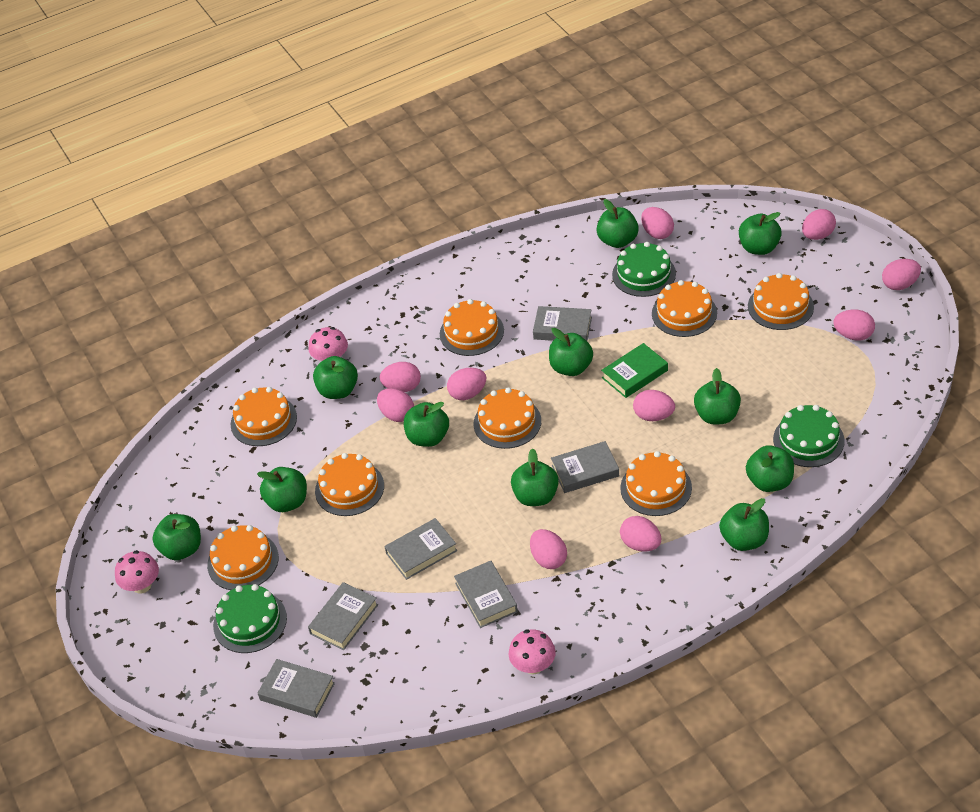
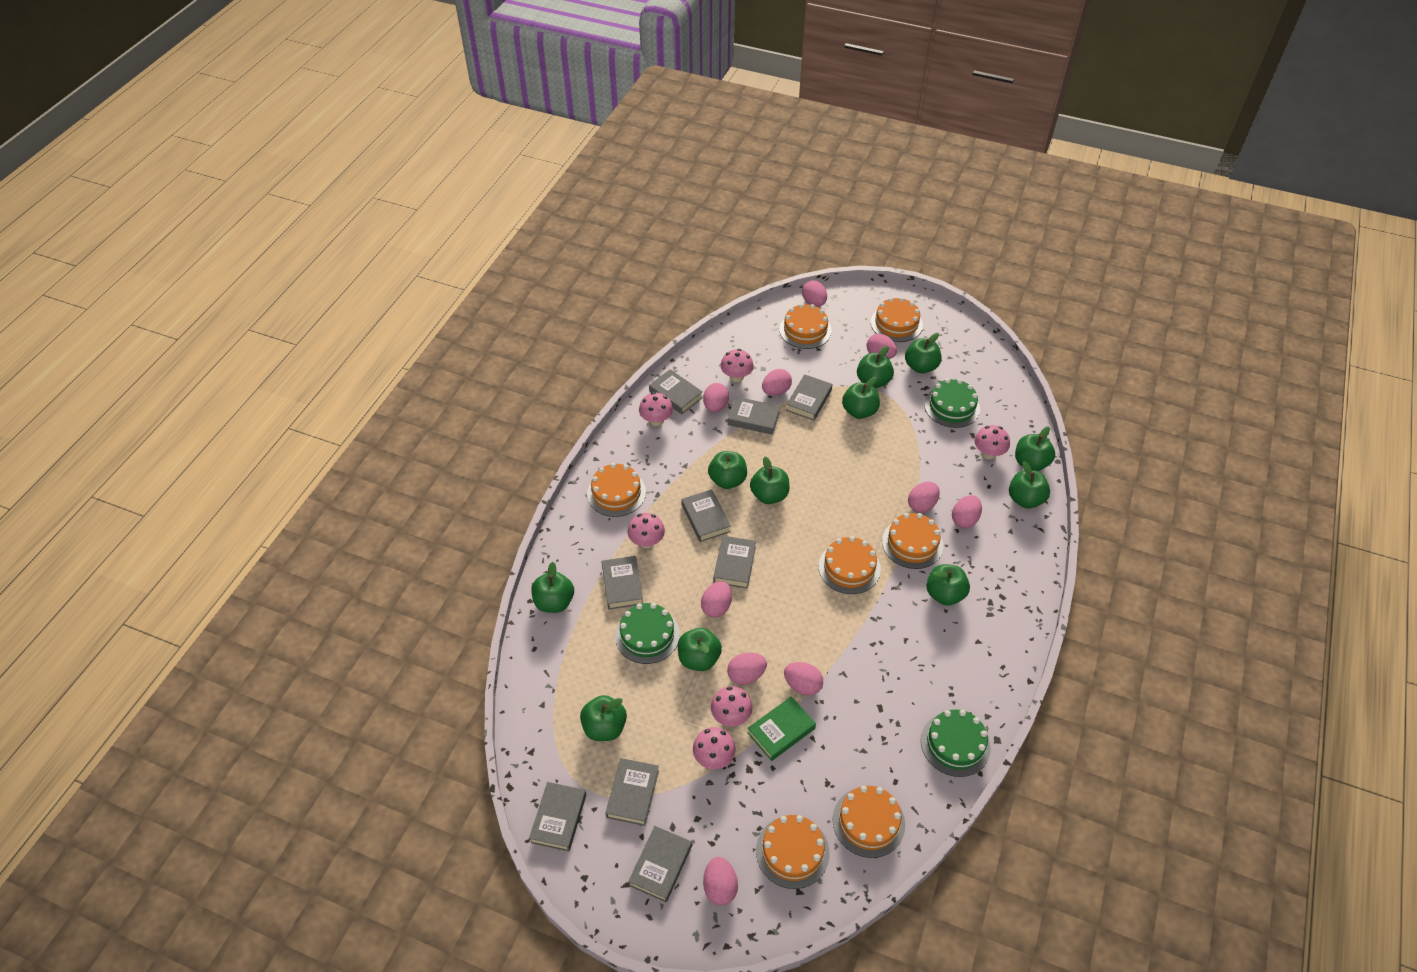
grey book: [258,659,335,718] [308,582,378,650] [384,518,457,580] [454,561,518,628] [533,306,592,341] [551,441,619,493] = 6 -> [529,782,586,852] [601,556,643,610] [605,758,659,826] [628,826,692,902] [649,369,703,414] [681,489,731,542] [713,536,756,589] [728,397,780,435] [786,374,832,421] = 9
orange cake: [207,525,279,590] [231,387,297,446] [315,453,384,516] [440,299,504,356] [474,387,541,449] [620,451,692,516] [652,280,717,337] [748,273,814,330] = 8 -> [587,463,646,517] [756,815,829,889] [779,304,832,349] [819,536,881,594] [833,786,905,858] [871,297,923,342] [882,513,943,569] = 7
pink mushroom: [115,550,159,594] [308,327,348,361] [509,629,556,675] = 3 -> [628,513,665,548] [639,392,673,426] [693,727,736,769] [711,686,753,727] [721,349,754,382] [974,425,1010,459] = 6

